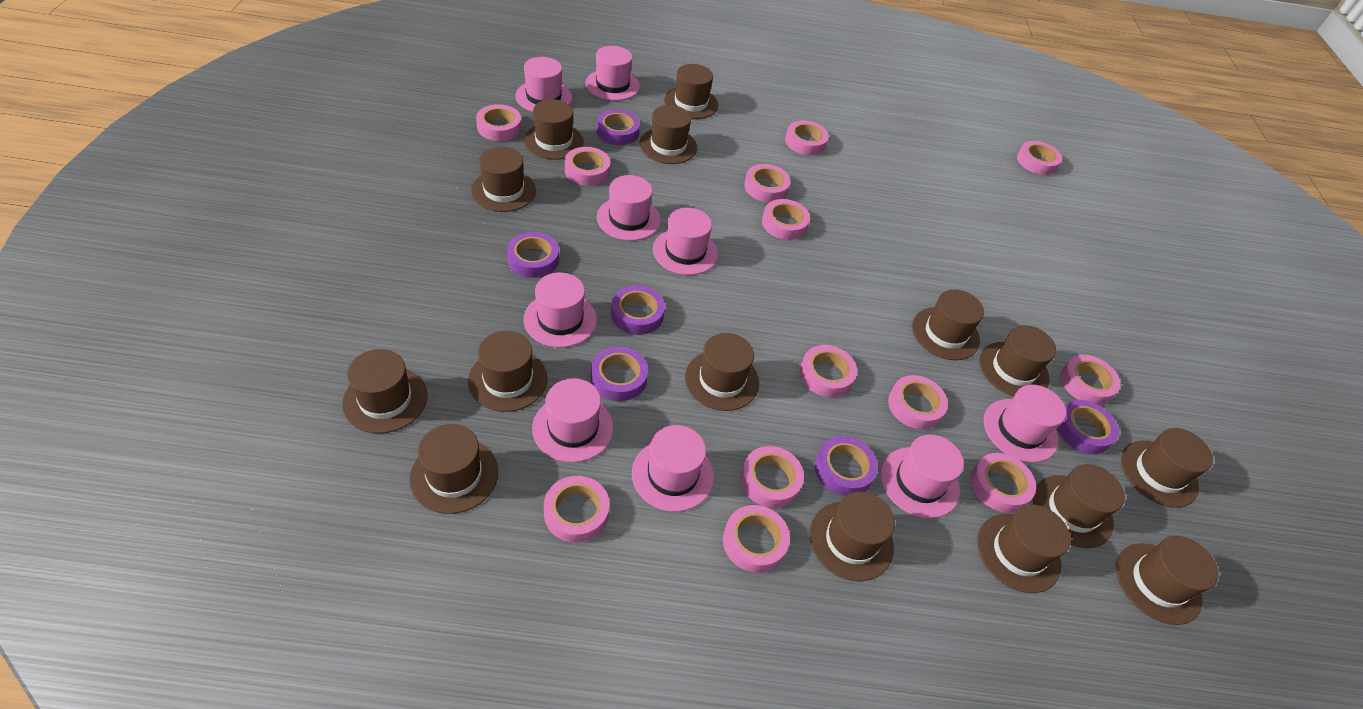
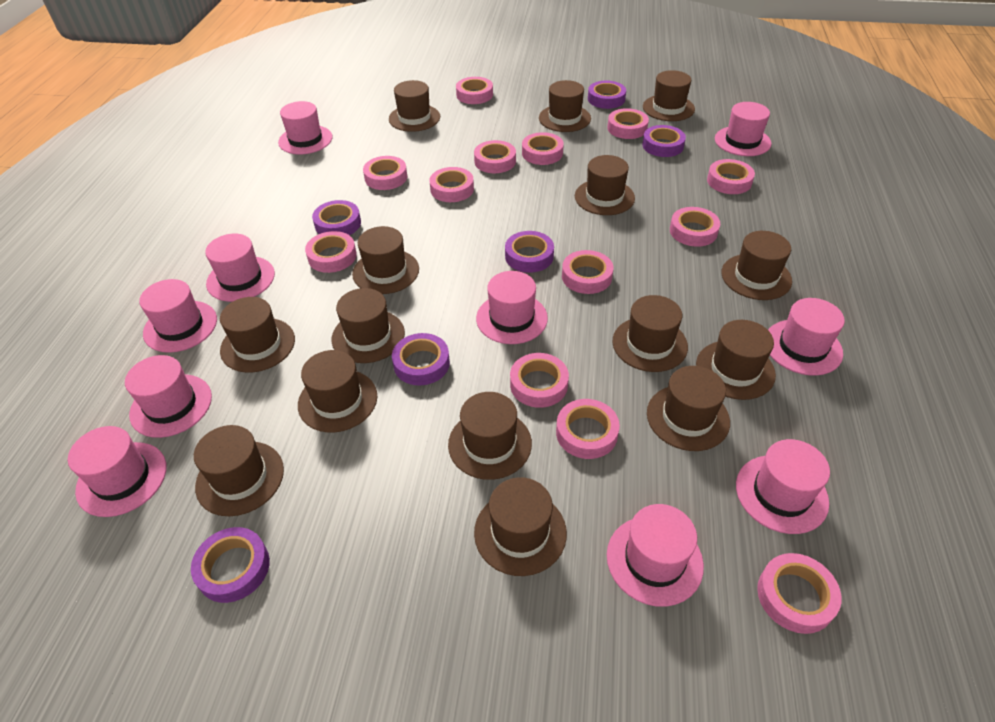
pink hat: [515,57,572,112] [523,273,597,348] [532,378,614,463] [586,46,640,101] [597,175,661,241] [632,425,714,512] [653,208,718,275] [881,434,964,518] [984,385,1066,463] = 9 -> [68,426,166,517] [125,355,212,438] [139,279,217,353] [205,234,275,302] [278,101,332,154] [476,271,548,344] [607,504,704,607] [715,102,771,156] [736,439,830,534] [768,298,845,376] = 10

